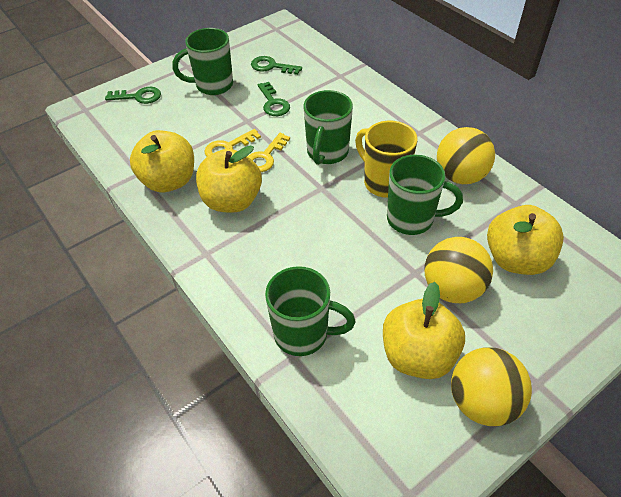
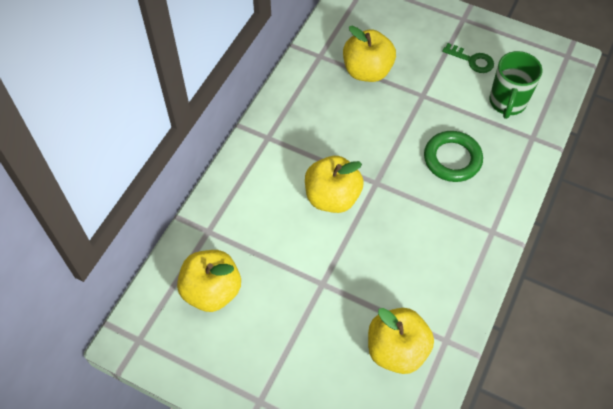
green key: [105,87,161,104] [251,56,302,75] [258,82,290,116] = 3 -> [442,43,494,73] = 1
green mug: [172,28,233,95] [265,266,356,356] [303,90,353,165] [387,155,463,235] = 4 -> [489,51,542,119] = 1
green ring: none = 0 -> [424,131,483,182] = 1
yellow ball: [425,237,493,303] [437,127,495,184] [451,347,532,426] = 3 -> none = 0
yellow key: [204,129,261,157] [248,133,290,172] = 2 -> none = 0
yellow mug: [355,121,418,198] = 1 -> none = 0

